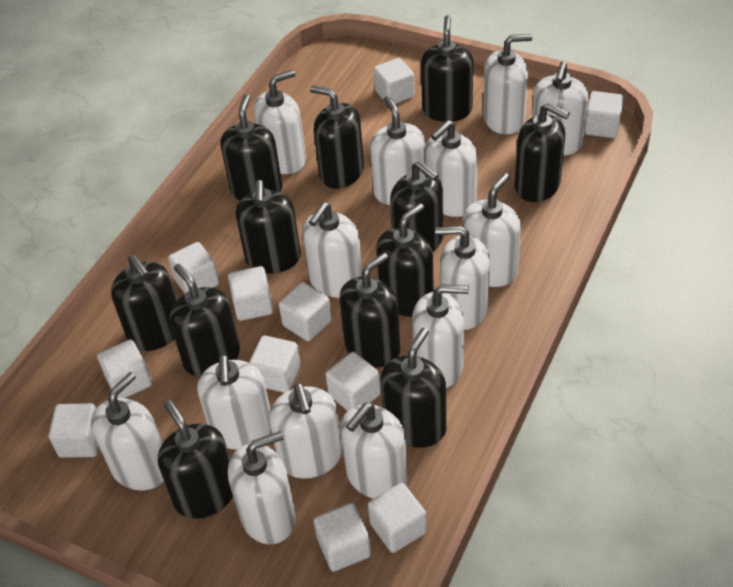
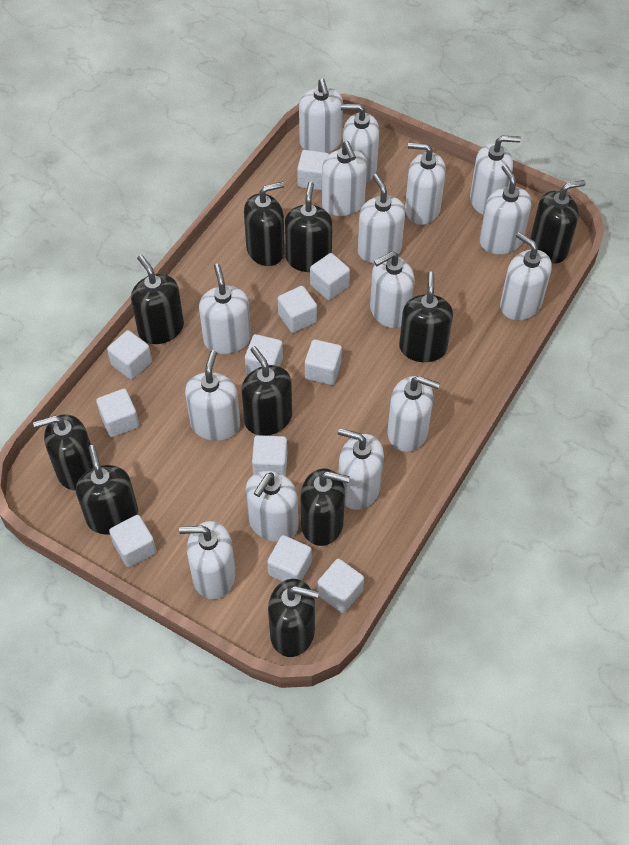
black soap dispenser: [111,255,177,351] [158,400,233,519] [169,264,240,377] [220,94,282,201] [236,180,301,274] [310,85,364,189] [339,252,400,367] [376,203,434,317] [381,328,446,448] [390,161,443,252] [421,15,473,122] [515,103,570,202] = 12 -> [33,414,94,491] [76,445,138,535] [131,255,184,344] [241,346,292,436] [244,182,285,266] [268,579,319,657] [285,182,332,272] [301,469,350,546] [399,272,453,362] [530,180,586,264] = 10
white soap dispenser: [91,372,164,490] [197,355,271,450] [228,431,296,545] [254,70,306,174] [269,383,342,479] [302,202,363,298] [340,403,408,499] [370,96,425,205] [412,285,469,388] [425,120,478,217] [435,226,490,330] [463,173,521,287] [483,34,532,135] [532,62,588,156] = 14 -> [179,521,236,599] [185,350,240,441] [199,263,251,354] [246,471,299,542] [299,79,343,153] [322,141,367,216] [338,428,384,510] [341,104,379,183] [358,174,405,264] [370,251,415,328] [387,376,440,452] [405,143,446,225] [470,136,521,215] [479,164,532,255] [500,232,552,320] = 15

